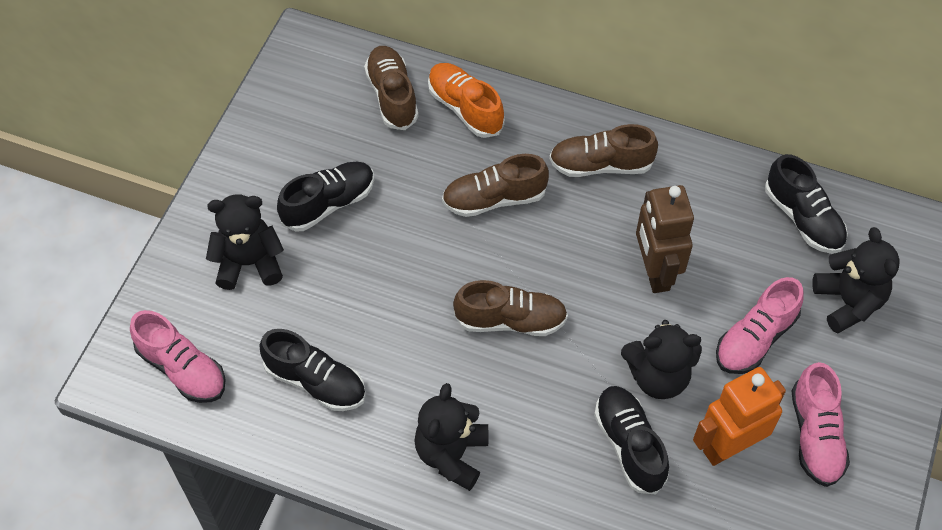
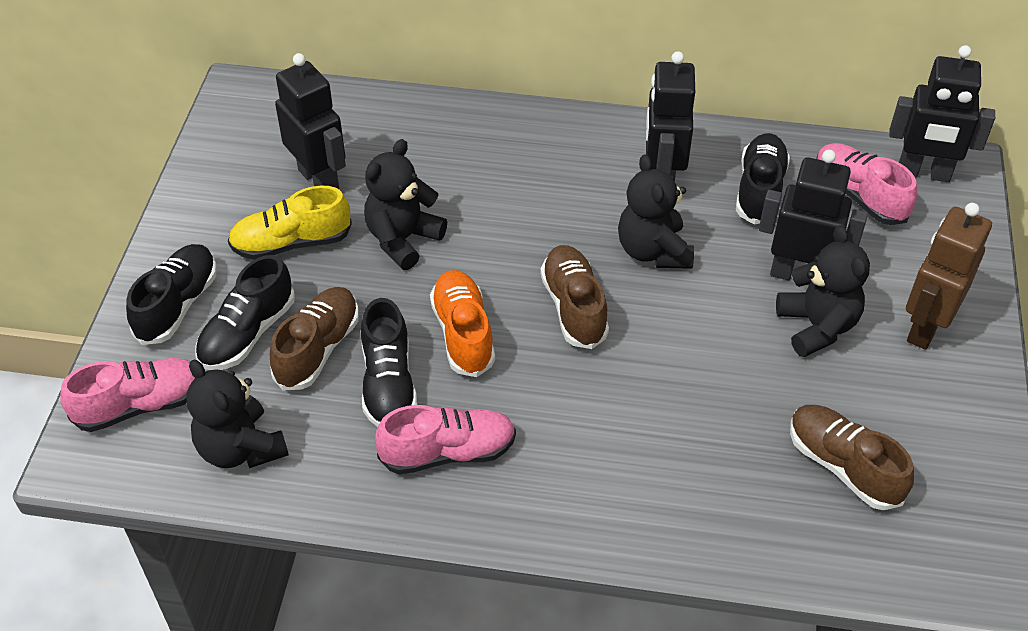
black robot: none = 0 -> [275,53,346,189] [646,51,695,182] [759,150,868,285] [889,45,995,182] = 4
brown shoe: [364,46,419,130] [442,154,549,217] [453,280,568,336] [549,124,658,177] = 4 -> [270,287,359,391] [540,245,609,349] [790,405,914,510] = 3
orange robot: [693,367,786,466] = 1 -> none = 0
yellow shoe: none = 0 -> [228,186,352,260] = 1

